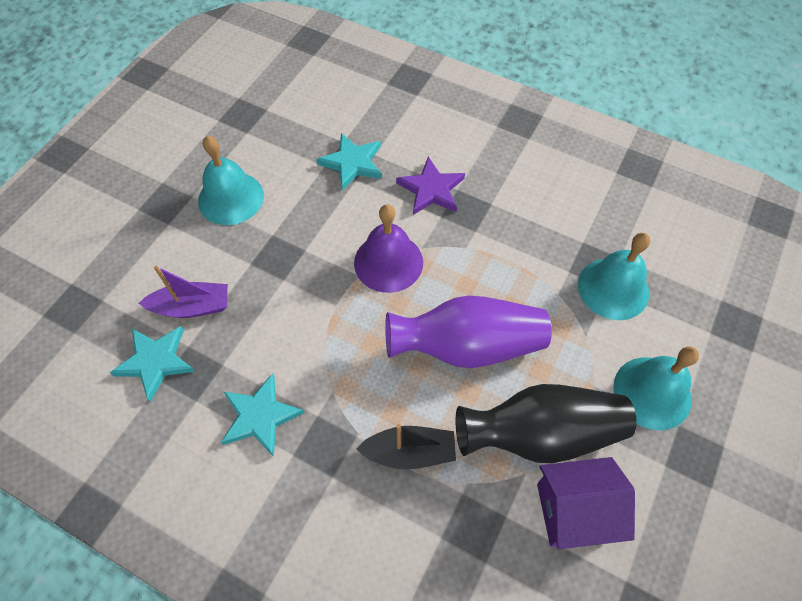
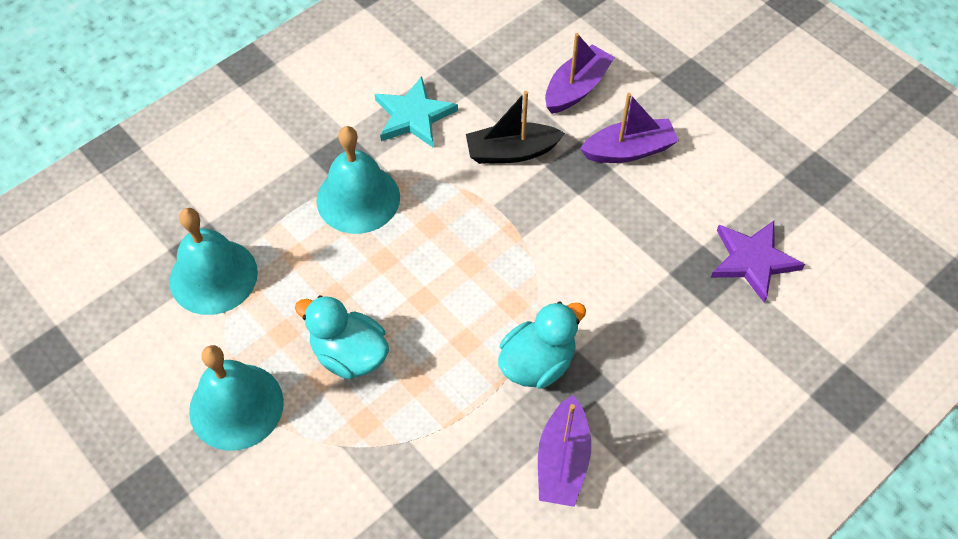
black vase: [456,384,637,463] = 1 -> none = 0
purple bell: [354,204,423,293] = 1 -> none = 0
purple boat: [139,265,228,318] = 1 -> [538,395,591,507] [545,33,615,114] [580,93,679,163] = 3
purple house: [537,457,635,549] = 1 -> none = 0
purple vase: [385,295,552,368] = 1 -> none = 0
turquoise duck: none = 0 -> [295,295,389,379] [498,301,586,389] = 2
turquoise star: [110,326,195,402] [221,373,304,457] [316,133,382,190] = 3 -> [375,76,458,147] = 1

